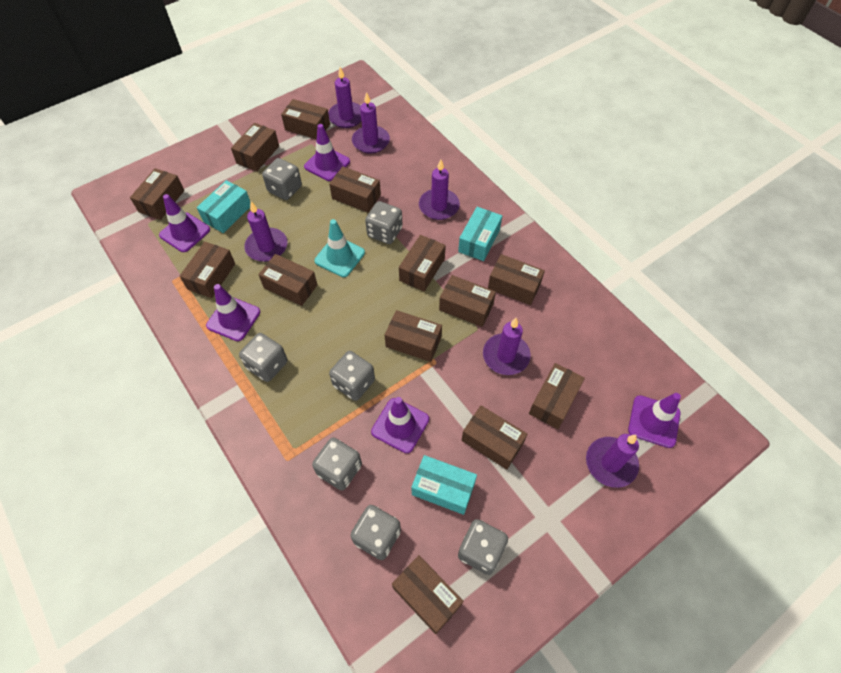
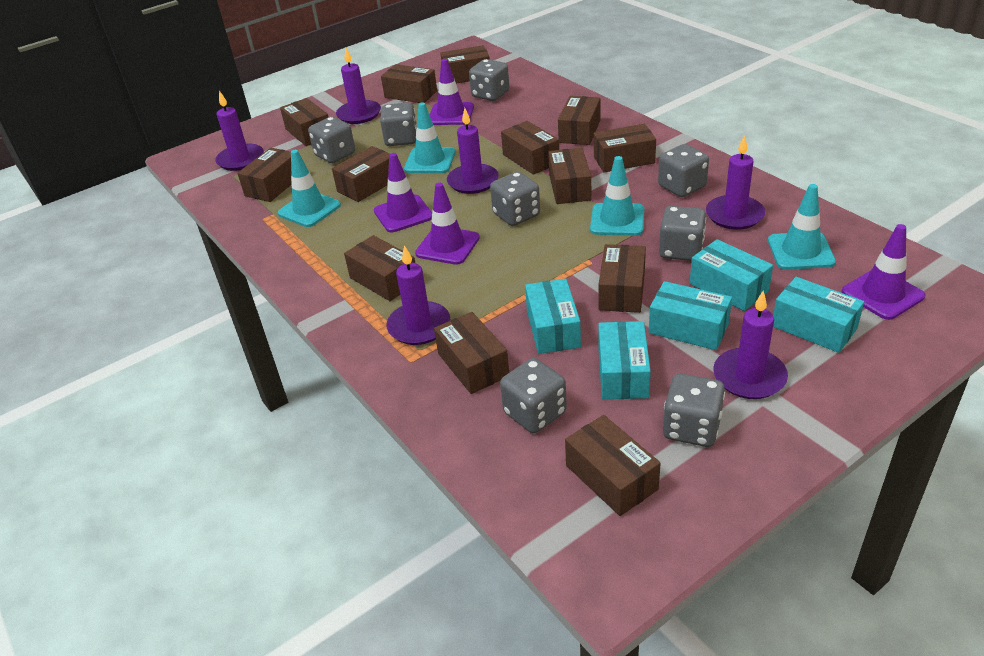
grey dice: [239,333,287,382] [262,158,302,200] [312,437,362,491] [329,351,375,401] [350,505,401,560] [365,201,403,244] [458,519,508,575] = 7 -> [308,117,355,163] [380,102,417,146] [469,59,509,101] [490,172,540,226] [500,358,567,433] [658,144,709,197] [659,206,706,261] [663,374,725,447] = 8
purple traffic cone: [159,194,210,252] [206,284,260,341] [304,124,350,181] [371,397,429,453] [628,393,681,448] = 5 -> [374,153,432,232] [415,183,480,265] [430,59,474,125] [842,224,925,320] = 4
turquoise box: [197,180,251,233] [411,455,477,515] [458,207,502,261] = 3 -> [525,279,581,354] [598,321,651,399] [649,281,732,350] [690,239,773,311] [773,277,864,353] = 5
turquoise traffic cone: [314,219,365,277] = 1 -> [278,150,341,227] [404,102,455,173] [590,156,644,236] [768,184,836,270] = 4

